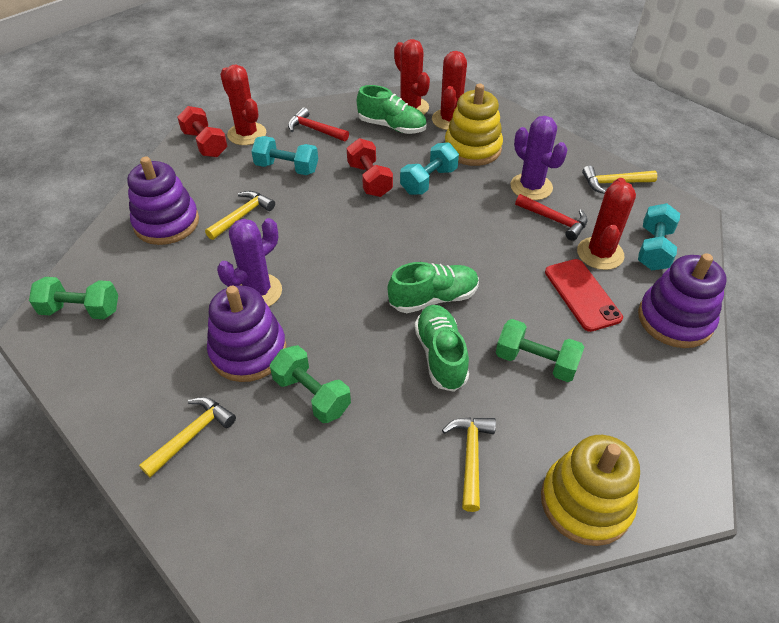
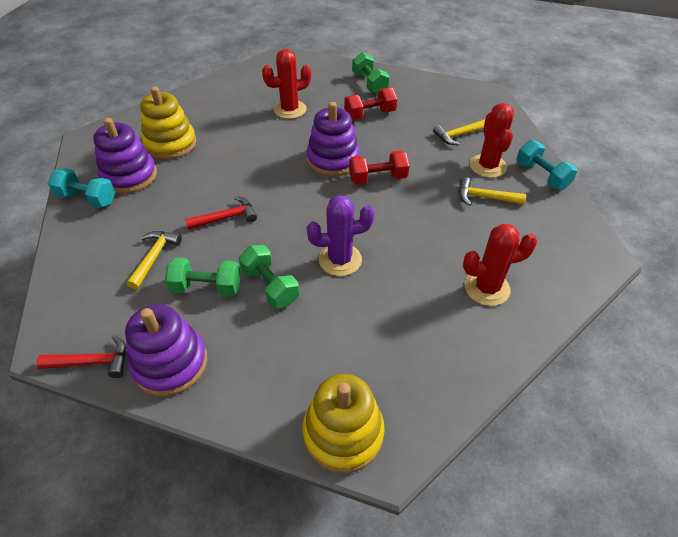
green shoe: [357,85,427,134] [388,262,479,313] [415,305,469,392] = 3 -> none = 0
purple cactus: [217,218,282,307] [510,116,568,200] = 2 -> [307,195,375,276] = 1
red cactus: [220,64,266,145] [394,39,430,114] [432,51,467,130] [577,178,636,270] = 4 -> [262,49,311,119] [463,224,537,306] [470,103,514,178] = 3
red phone: [545,259,623,332] = 1 -> none = 0
turquoise dumbbell: [251,136,318,175] [400,142,459,195] [638,203,680,270] = 3 -> [48,168,115,208] [517,140,577,190] = 2
yellow hammer: [139,397,236,478] [205,191,275,240] [442,417,496,512] [582,166,657,194] = 4 -> [127,231,182,289] [433,119,485,145] [459,177,526,206] = 3

